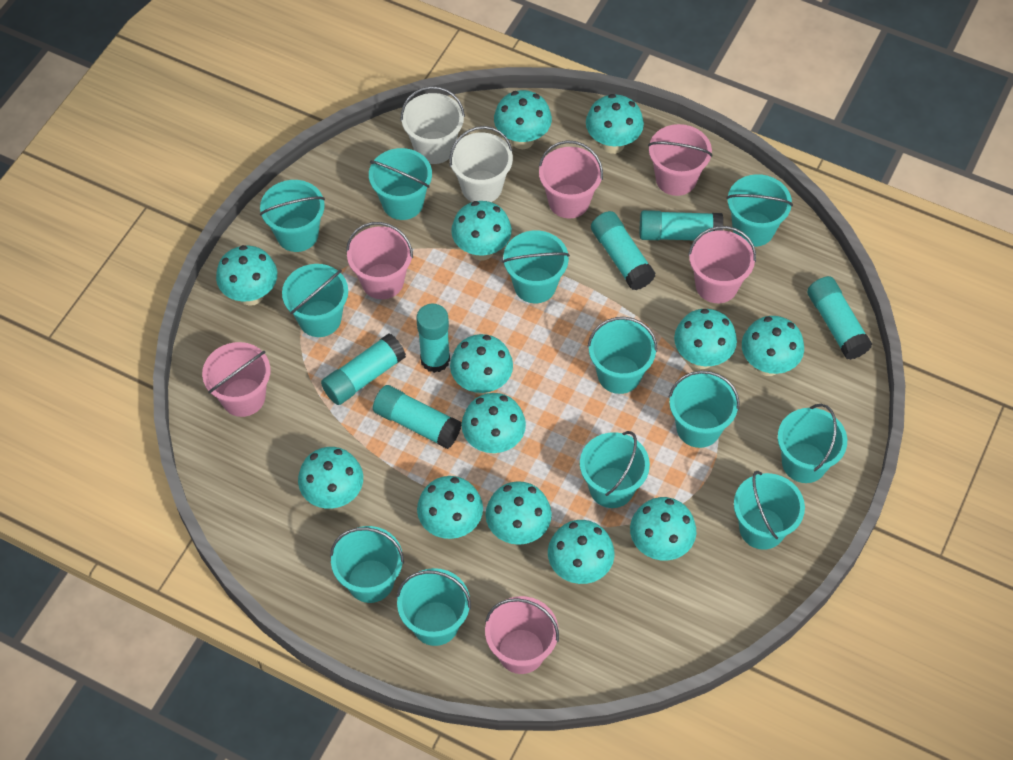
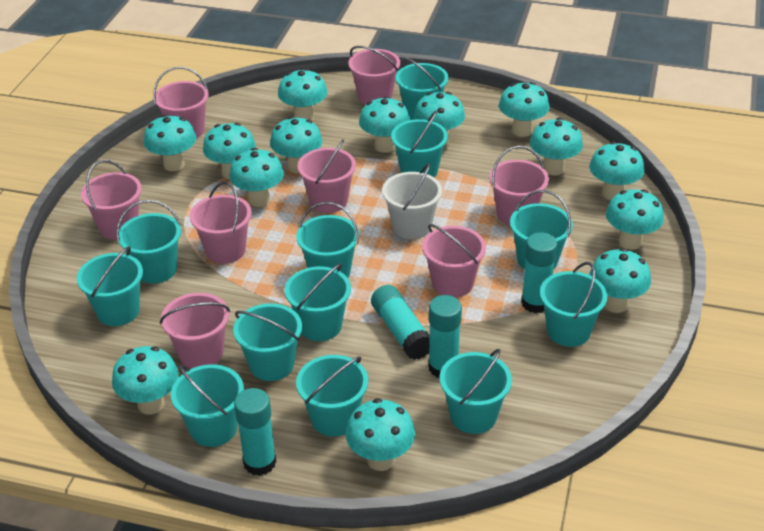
pink bucket: [202,342,270,417] [346,222,413,299] [485,596,559,674] [539,140,603,218] [648,124,713,196] [688,226,756,303] = 6 -> [81,160,142,239] [153,67,209,138] [160,293,230,369] [190,181,252,264] [297,139,356,213] [348,46,400,105] [422,224,486,297] [489,146,549,225] = 8
turquoise glue stick: [321,333,406,405] [373,385,462,449] [416,304,450,373] [591,211,655,290] [640,210,723,240] [807,276,872,360] = 6 -> [234,388,277,476] [371,285,430,360] [428,295,462,377] [521,232,557,313] = 4
turquoise mushroom: [216,245,277,306] [298,447,363,509] [417,476,483,539] [450,334,513,395] [451,201,512,260] [462,393,526,454] [486,481,552,545] [494,90,552,149] [548,520,615,584] [586,94,644,154] [630,497,696,560] [674,309,737,369] [742,316,804,376] = 13 -> [112,346,179,415] [144,115,196,171] [203,123,256,179] [229,148,284,207] [270,116,322,173] [278,69,328,121] [346,398,415,471] [359,96,410,153] [414,92,465,146] [499,82,550,137] [530,118,583,175] [589,142,645,200] [590,248,651,313] [606,189,664,250] = 14
white bucket: [400,86,465,164] [449,126,513,202] = 2 -> [382,163,442,239] = 1

